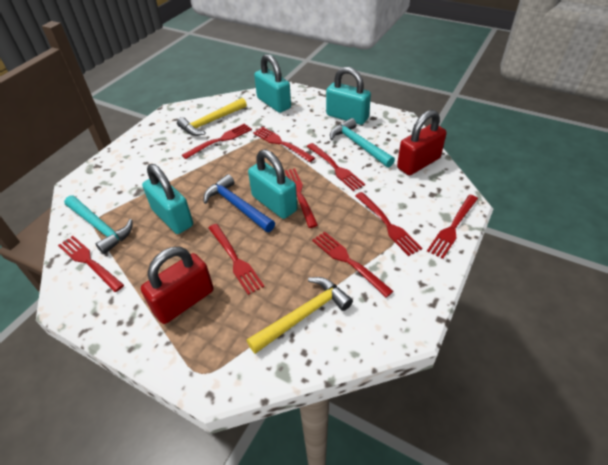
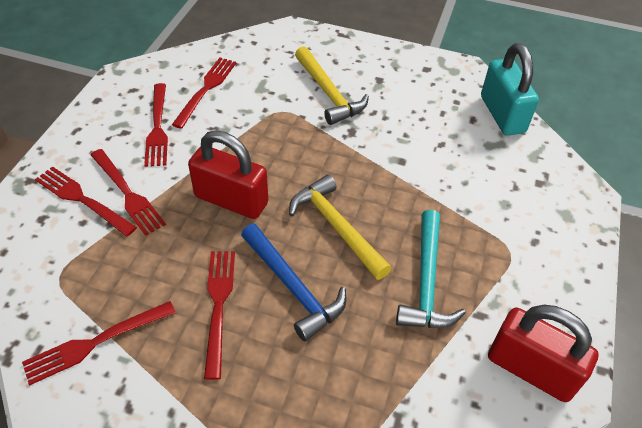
red fork: [58,236,124,292] [182,123,252,159] [209,224,264,295] [253,127,315,162] [285,168,318,228] [307,143,365,191] [312,232,394,298] [355,192,422,256] [427,195,478,259] = 9 -> [22,301,176,385] [35,166,137,237] [90,149,166,236] [144,83,168,167] [172,58,236,129] [204,251,235,380] = 6
turquoise hammer: [64,196,133,254] [330,118,395,168] = 2 -> [396,210,466,328] = 1
turquoise padlock: [142,164,193,234] [248,149,297,219] [254,54,291,113] [326,67,371,125] = 4 -> [481,43,539,136] = 1

